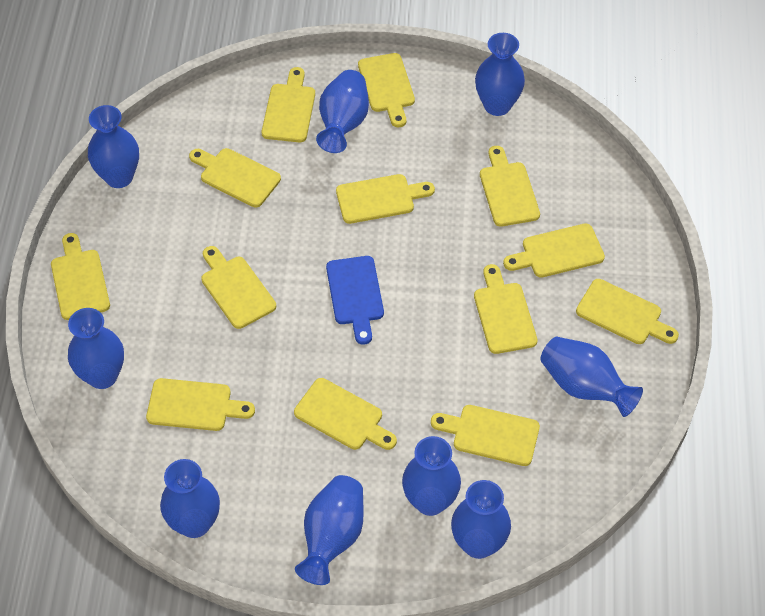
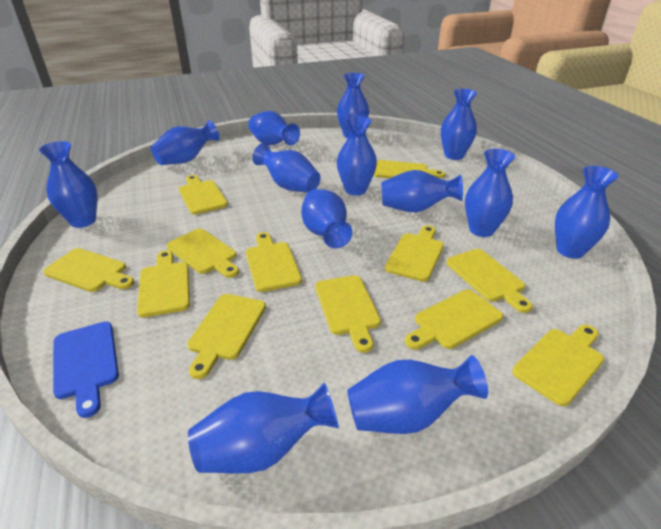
blue vase: [68,308,124,389] [88,105,139,188] [160,459,220,538] [295,475,364,585] [316,70,369,153] [402,436,461,516] [451,480,511,559] [475,33,525,116] [541,337,643,417] = 9 -> [39,141,97,228] [151,120,220,165] [188,382,339,474] [248,111,300,145] [252,143,321,193] [301,189,352,248] [337,73,369,138] [337,116,377,196] [347,355,488,434] [381,170,463,212] [441,89,477,160] [465,149,515,237] [555,166,618,259] = 13
yellow cutting board: [51,233,110,320] [146,378,255,431] [189,148,281,207] [201,246,276,329] [262,67,315,142] [294,378,397,450] [336,174,435,224] [358,53,415,127] [431,405,540,466] [474,264,537,354] [480,146,540,227] [503,223,605,278] [576,279,679,344] = 13 -> [43,248,134,292] [137,250,190,317] [167,228,239,278] [179,175,228,215] [187,294,266,379] [246,232,302,292] [315,275,381,353] [373,160,445,179] [385,225,444,282] [405,289,503,350] [446,249,533,313] [512,325,604,406] = 12

